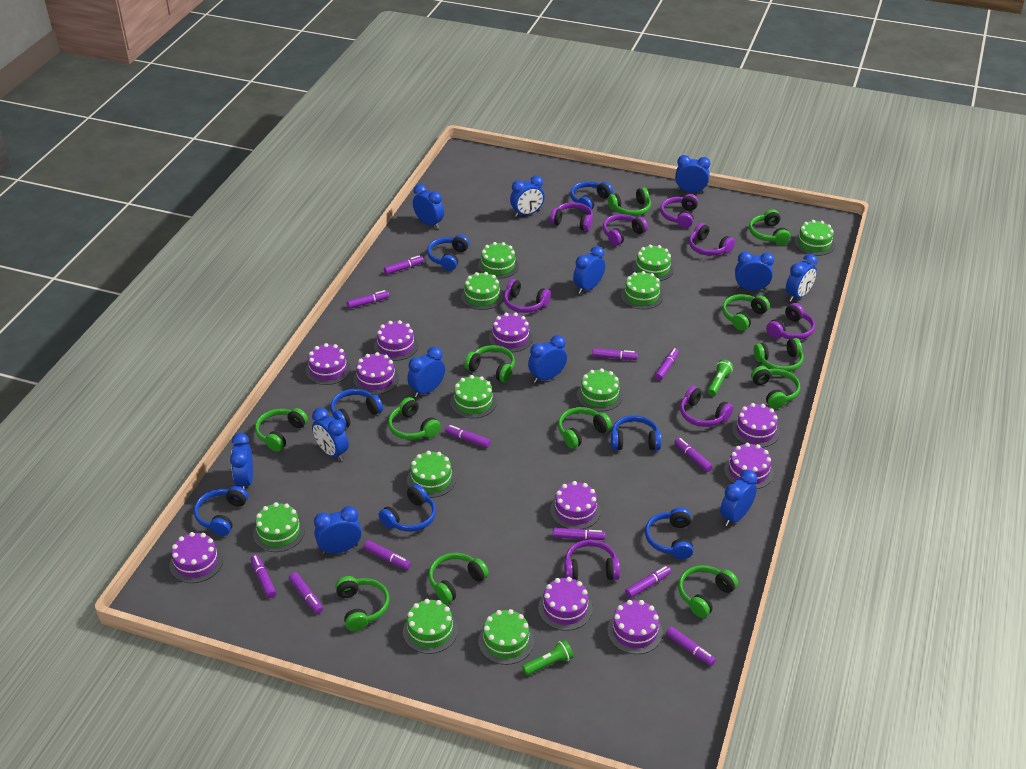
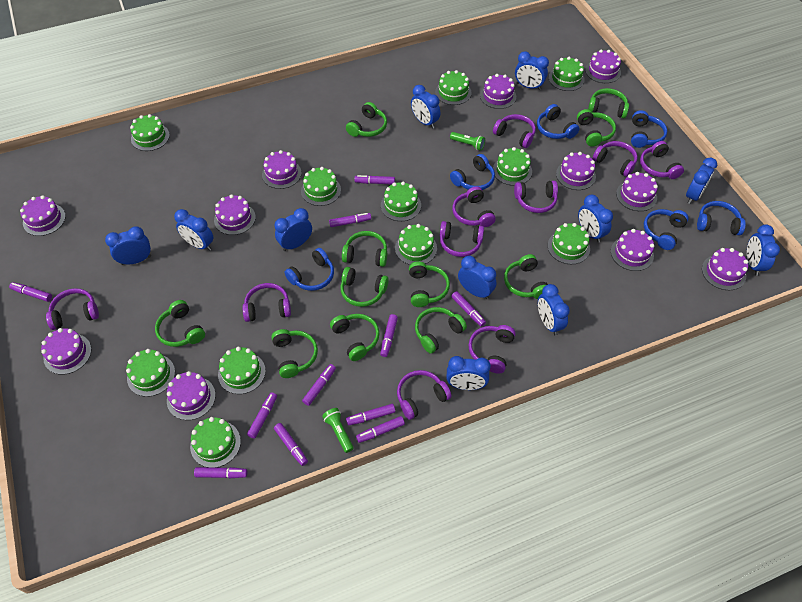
blue clock: [230,433,253,490] [312,408,349,461] [314,506,362,554] [407,347,445,397] [413,184,444,229] [510,176,545,217] [528,335,567,383] [573,246,605,294] [675,155,710,193] [720,470,757,526] [735,251,774,291] [786,254,818,302] = 12 -> [105,226,151,265] [174,209,213,251] [274,208,312,251] [411,85,440,129] [446,356,491,390] [458,256,496,299] [515,51,549,90] [538,284,570,335] [578,194,613,243] [686,157,717,204] [747,225,780,276] = 11
blue headphones: [194,486,248,536] [330,389,383,427] [379,484,436,532] [427,235,470,271] [570,181,613,212] [611,415,661,450] [645,507,693,559] = 7 -> [285,248,334,291] [450,154,495,190] [537,104,580,139] [631,110,667,148] [644,209,689,250] [697,201,746,235] = 6
green headphones: [255,408,308,452] [335,576,390,631] [388,397,441,440] [429,553,489,604] [464,345,515,382] [558,407,612,449] [608,187,651,216] [678,565,738,618] [722,294,770,331] [749,210,790,245] [751,366,800,409] [754,338,803,372] = 12 -> [155,300,205,347] [271,329,318,378] [330,314,380,361] [340,267,389,307] [342,231,387,267] [346,102,387,137] [409,262,450,307] [415,307,467,353] [504,254,548,299] [577,109,616,147] [588,88,629,118] = 11
purple cake: [170,532,223,583] [306,343,351,385] [354,352,399,394] [374,320,418,361] [489,313,533,353] [538,577,593,631] [550,481,601,529] [607,600,663,654] [724,443,773,489] [732,403,780,447] = 10 -> [20,195,66,236] [41,328,91,375] [167,371,216,420] [214,195,256,235] [262,150,302,189] [480,74,516,109] [556,152,596,190] [585,50,621,83] [611,229,654,271] [616,172,658,211] [702,248,748,290] = 11
purple headphones: [504,279,551,313] [550,202,593,231] [564,540,620,580] [603,214,648,246] [660,194,698,228] [680,386,733,427] [689,223,735,256] [766,303,815,340] = 8 -> [46,288,99,330] [243,283,291,322] [397,370,451,420] [440,221,484,257] [452,186,496,227] [468,325,516,374] [493,114,536,148] [514,181,558,213] [593,141,638,177] [640,141,684,179] = 10
purple marker: [250,555,276,598] [289,572,323,614] [347,290,389,309] [364,540,411,570] [384,255,424,275] [445,425,491,448] [553,528,605,540] [592,348,638,360] [625,566,671,598] [655,348,679,380] [666,627,716,666] [674,438,713,472] = 12 -> [9,282,52,302] [194,467,247,478] [247,392,277,439] [274,423,308,466] [302,364,336,406] [329,213,371,227] [346,404,395,426] [354,175,395,184] [356,416,405,443] [380,314,398,357] [451,291,486,327] = 11

